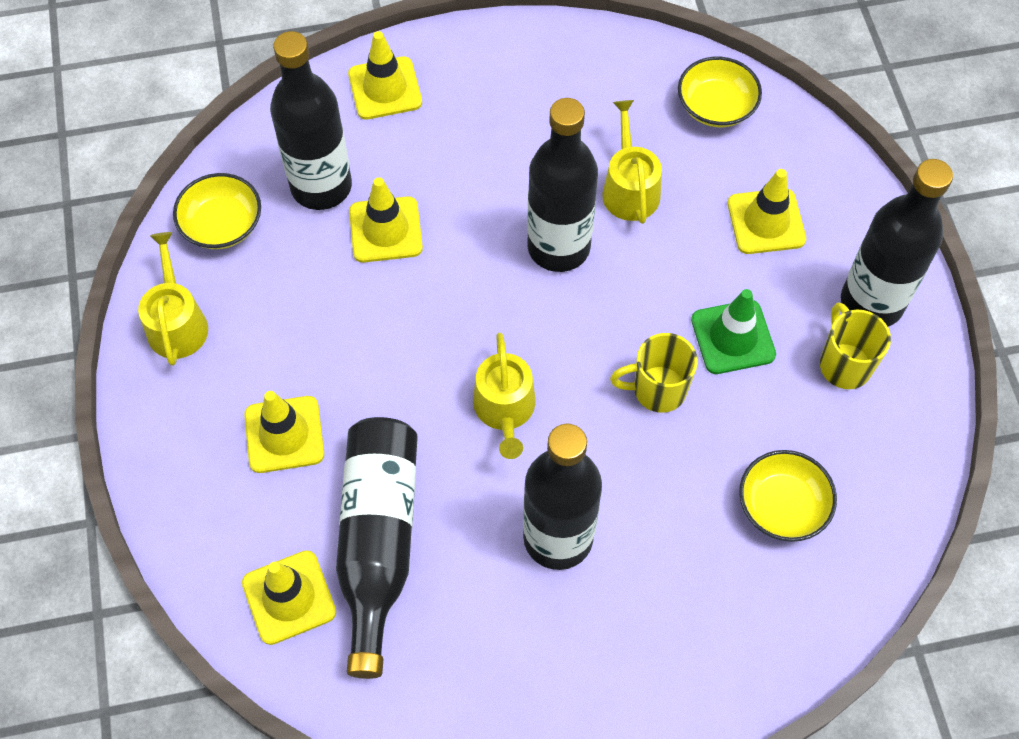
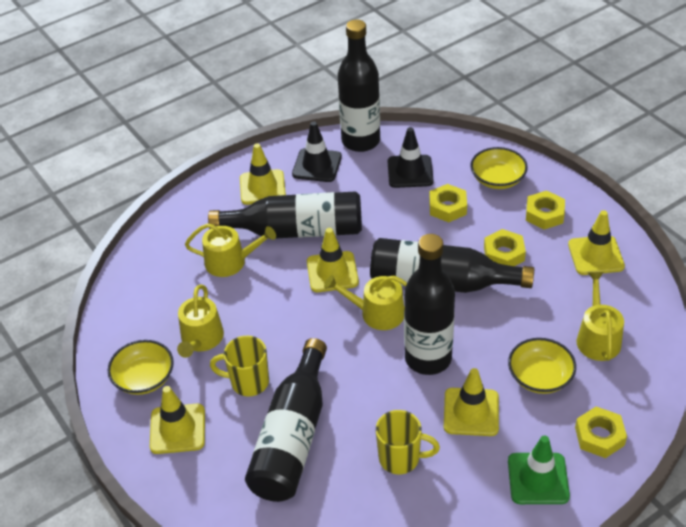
black traffic cone: none = 0 -> [292,121,342,182] [388,127,434,188] = 2
yellow nut: none = 0 -> [429,184,467,222] [484,229,526,266] [526,191,565,229] [575,406,627,458] = 4
yellow watering can: [138,232,208,366] [473,333,535,459] [602,100,662,224] = 3 -> [177,285,224,358] [185,223,276,277] [324,275,407,330] [577,272,624,361] = 4

